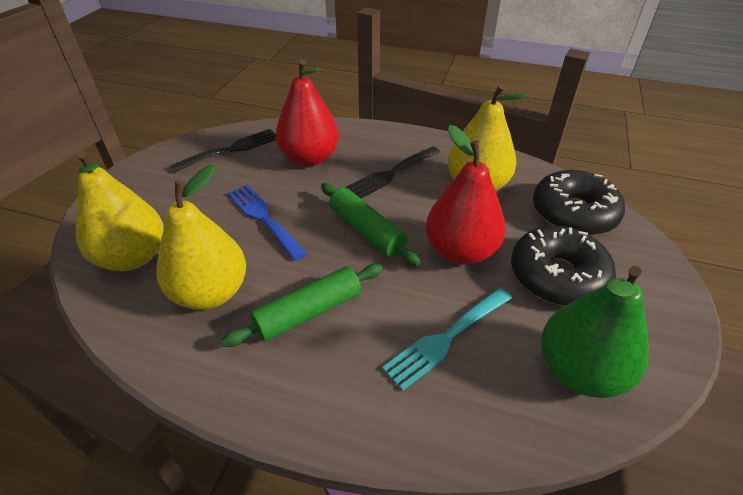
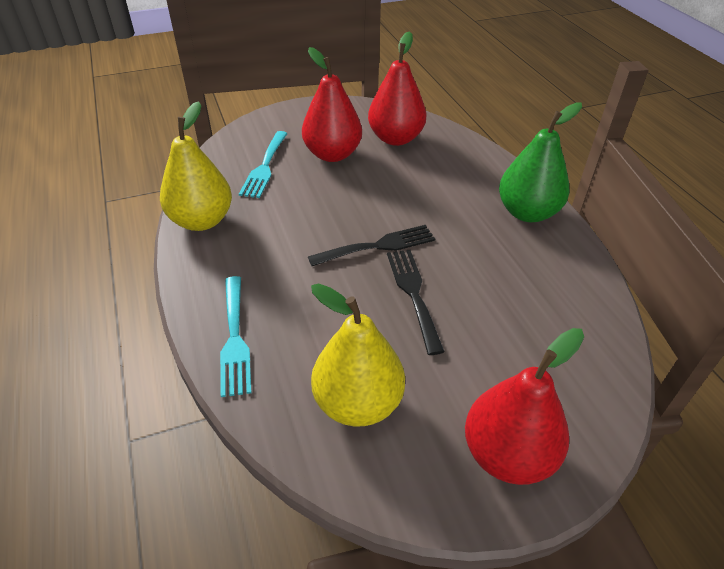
black donut: [511,226,616,306] [533,170,625,235] = 2 -> none = 0
blue fork: [228,184,307,261] = 1 -> none = 0
green rolling pin: [221,264,383,347] [321,183,421,266] = 2 -> none = 0
red pear: [276,60,339,166] [426,125,506,265] = 2 -> [302,47,362,162] [368,31,427,146] [465,328,584,485] = 3
turquoise fork: [382,288,512,391] = 1 -> [220,276,252,397] [239,131,288,198] = 2
yellow pear: [76,151,164,271] [156,165,246,310] [448,84,528,191] = 3 -> [160,101,232,231] [311,283,405,426] = 2

